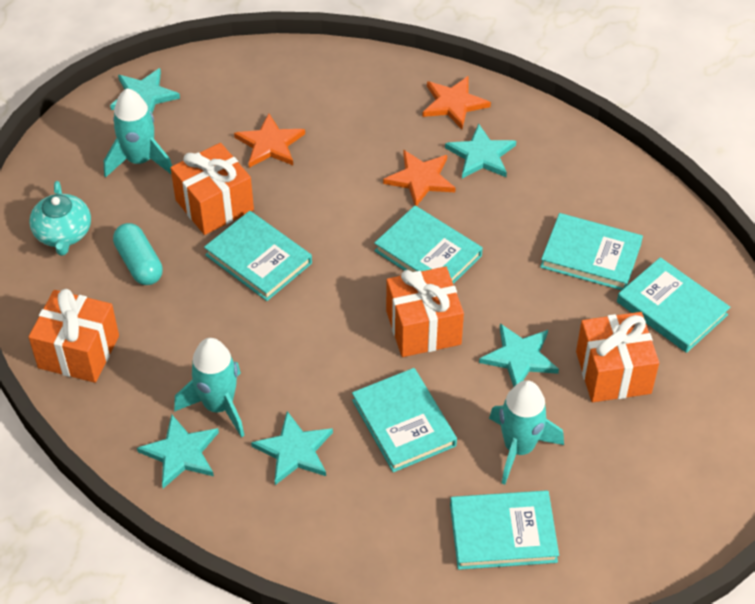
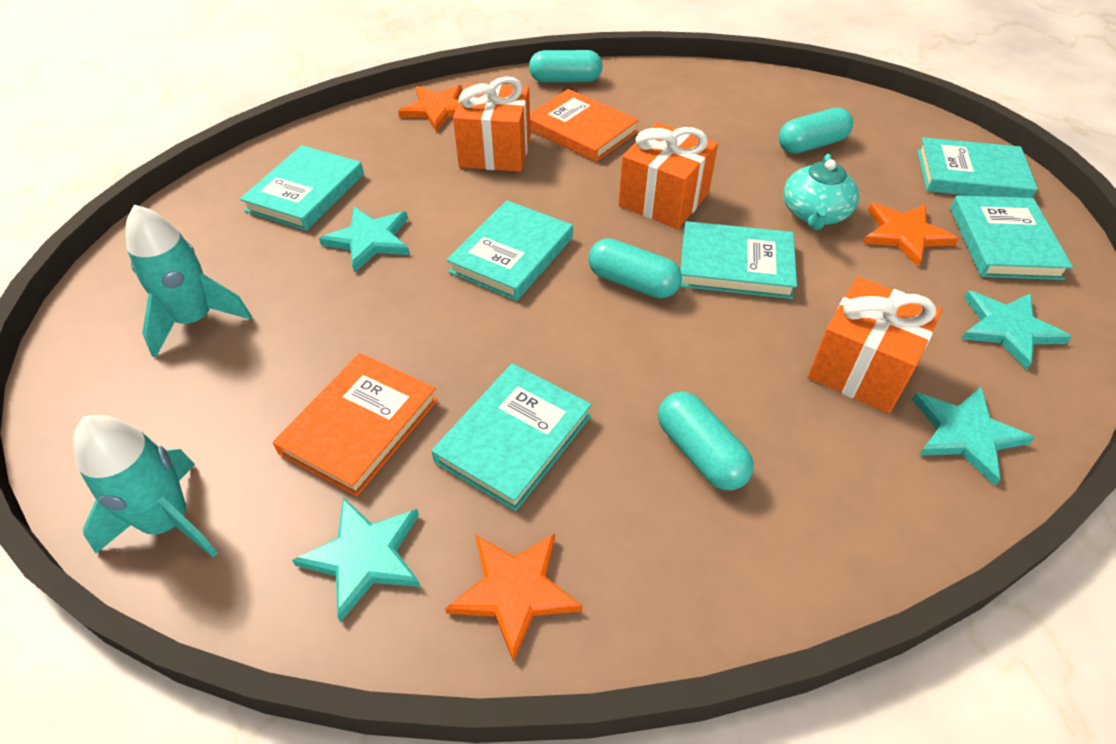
orange book: none = 0 -> [273,353,438,496] [530,89,638,162] = 2
orange gift: [29,289,119,383] [171,143,254,235] [386,266,464,357] [576,312,659,402] = 4 -> [453,76,531,172] [619,122,718,229] [808,277,942,414] = 3
turquoise capsule: [113,223,163,285] = 1 -> [529,50,603,83] [588,238,682,299] [658,392,754,490] [779,108,853,154] = 4
turquoise rocket: [104,88,172,178] [174,338,245,438] [489,380,564,485] = 3 -> [73,415,218,558] [126,205,252,358] = 2
turquoise star: [110,68,180,113] [137,414,219,488] [251,411,333,485] [445,124,516,178] [479,324,559,387] = 5 -> [292,497,421,622] [319,207,410,272] [912,387,1035,486] [962,291,1072,370] = 4

